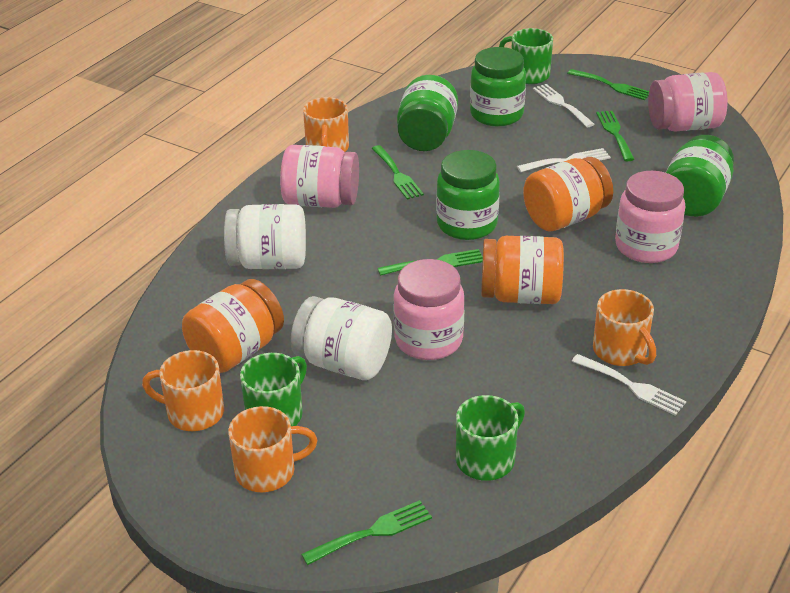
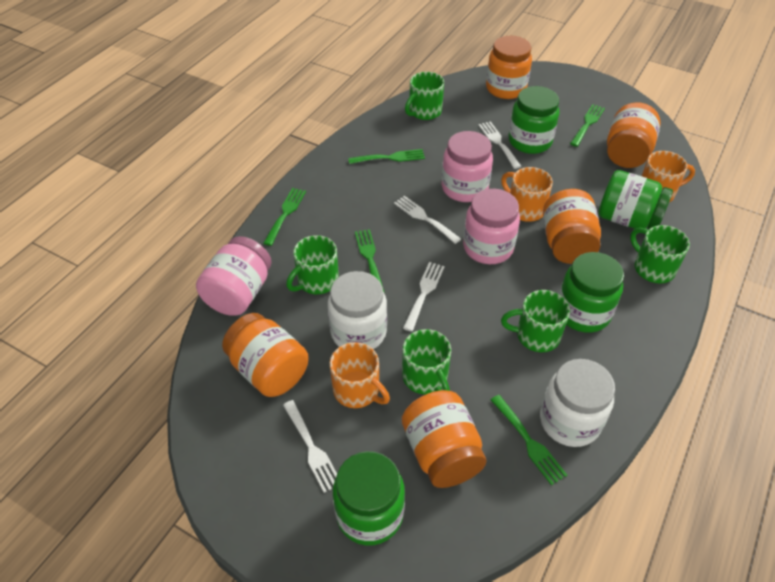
green mug: [240,353,307,426] [456,395,525,481] [499,28,553,84] = 3 -> [286,235,339,294] [402,329,451,394] [405,72,444,120] [501,290,570,352] [630,225,690,284] = 5
orange jar: [182,279,284,373] [481,236,564,304] [523,157,613,231] = 3 -> [222,313,309,397] [402,390,486,488] [486,36,532,99] [543,189,601,264] [607,102,661,168] = 5
orange mug: [142,350,224,431] [228,406,318,492] [303,97,349,152] [593,289,656,366] = 4 -> [330,342,390,408] [501,167,553,222] [642,151,695,202] = 3
pink jar: [280,145,359,208] [394,259,464,360] [615,171,685,263] [648,72,727,132] = 4 -> [196,236,271,316] [442,131,493,202] [463,189,520,264] = 3
white fork: [517,148,611,172] [533,84,595,127] [571,354,686,416] = 3 -> [283,400,337,493] [394,196,461,244] [403,262,445,331] [478,121,521,169] = 4

